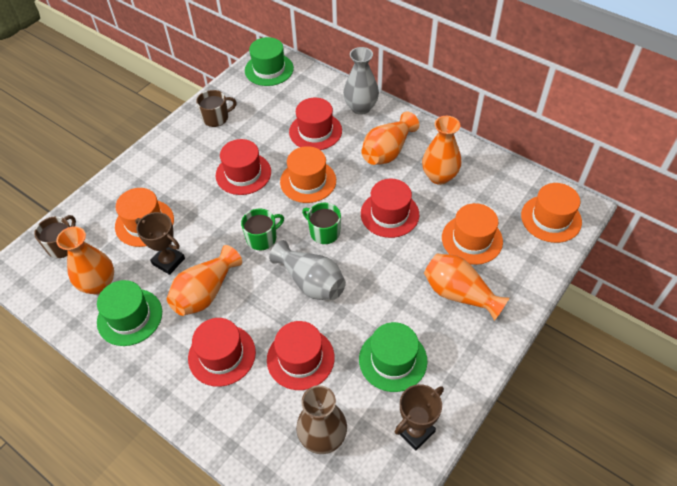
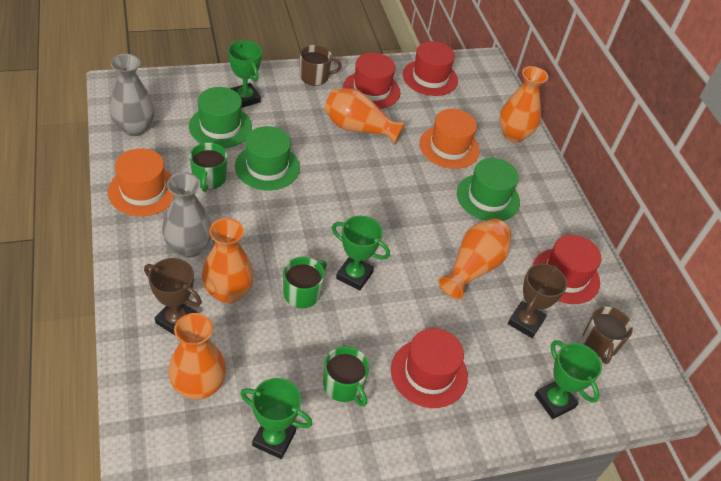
brown vase: [296,385,347,454] = 1 -> none = 0
green mug: [241,209,284,250] [302,203,341,244] = 2 -> [189,143,227,192] [283,257,327,308] [323,346,369,407] = 3
green trophy: none = 0 -> [228,41,262,108] [240,378,312,459] [332,216,390,291] [535,340,602,419] = 4
orange hat: [115,188,174,247] [280,146,336,203] [442,203,503,265] [521,183,582,243] = 4 -> [108,148,174,216] [419,109,480,169] = 2
red hat: [188,318,256,387] [216,139,271,195] [267,321,335,390] [289,98,342,150] [361,179,419,238] = 5 -> [343,53,400,109] [391,328,468,408] [403,41,458,96] [533,235,602,304] = 4

